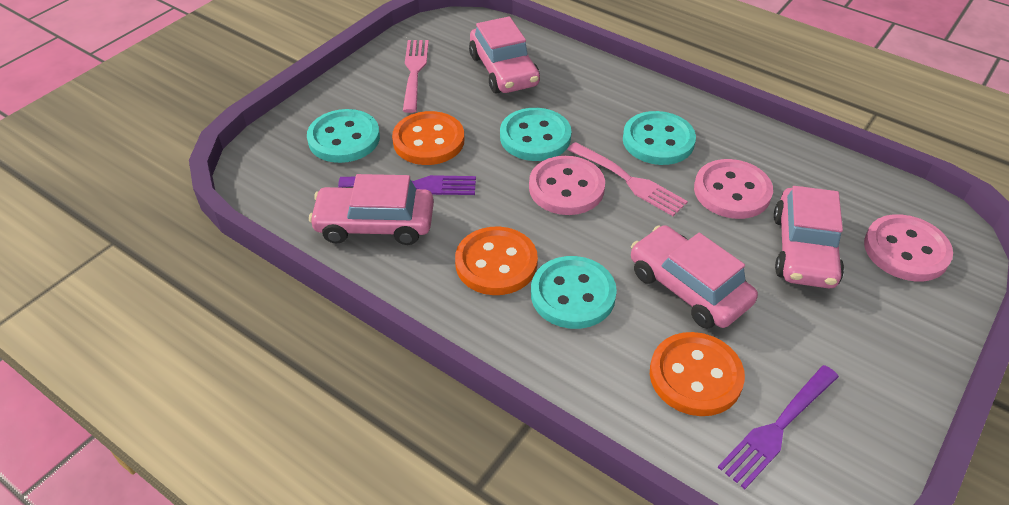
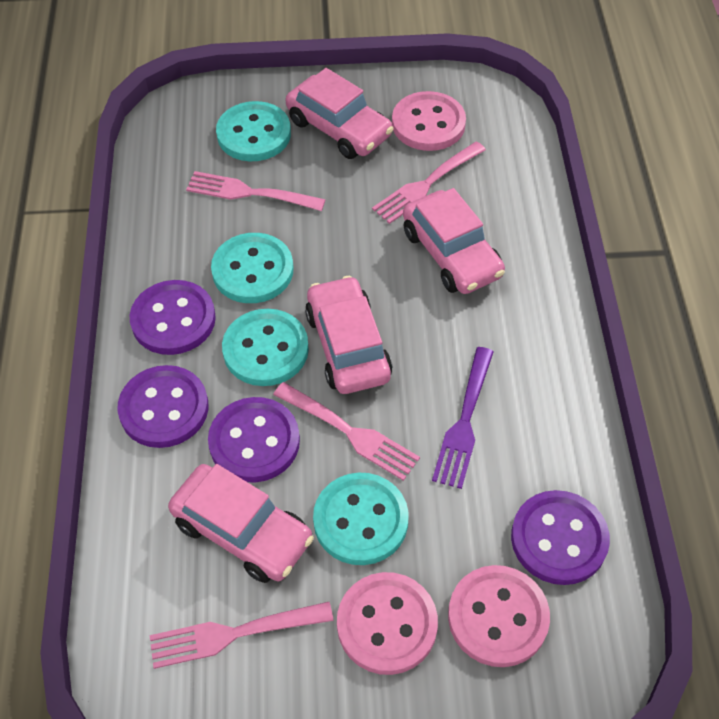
orange button: [392,111,464,165] [455,226,538,295] [650,332,745,416] = 3 -> none = 0
pink fork: [403,40,429,113] [567,142,688,216] = 2 -> [149,602,333,669] [186,171,326,211] [273,382,420,481] [372,141,486,224] = 4
purple button: none = 0 -> [118,365,209,448] [130,280,216,355] [208,397,300,483] [511,490,610,585] = 4
purple fork: [338,175,476,195] [718,365,839,489] = 2 -> [432,347,494,489] = 1

